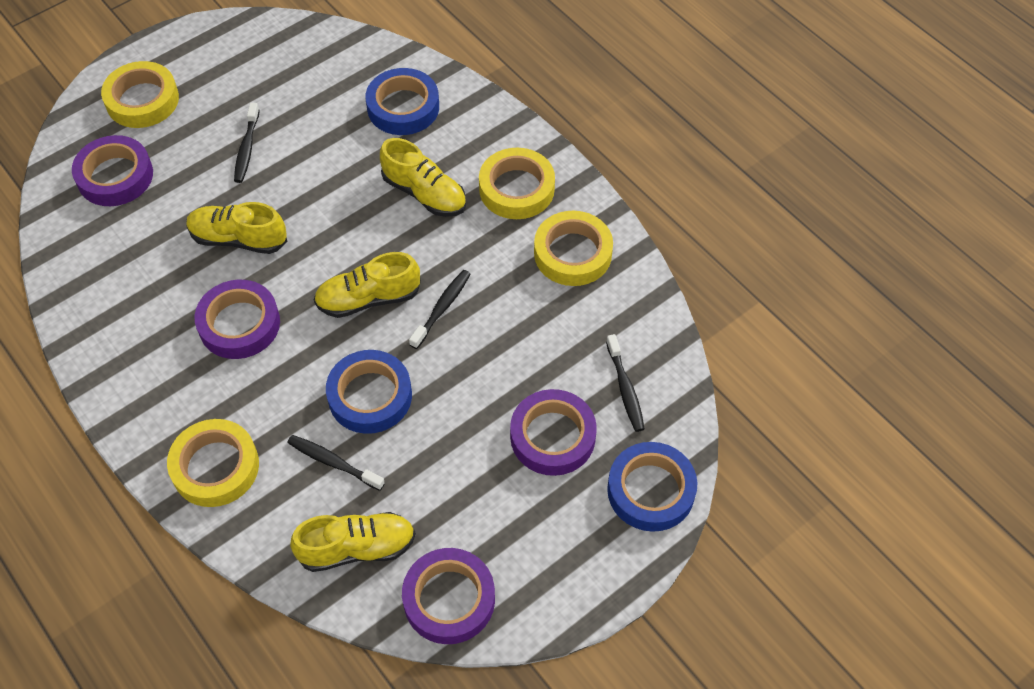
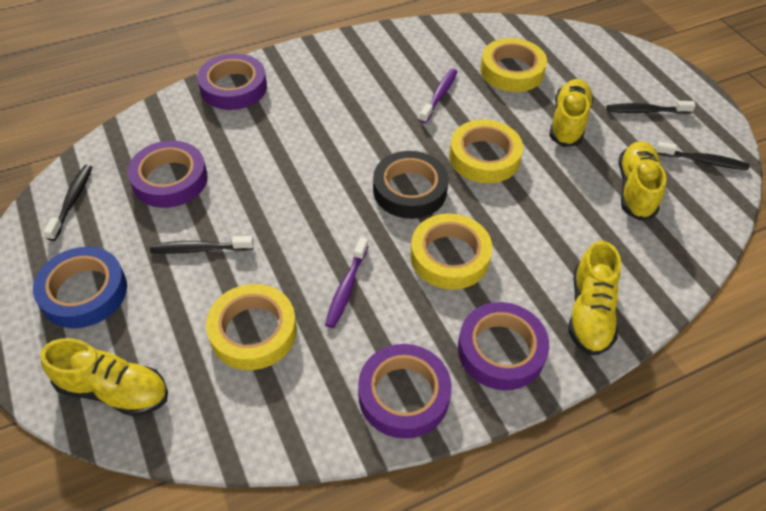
black tape: none = 0 -> [373,151,449,219] = 1
blue tape: [326,350,412,434] [365,68,439,135] [607,442,697,532] = 3 -> [33,247,127,328] = 1
purple toothbrush: none = 0 -> [325,237,368,328] [419,69,457,123] = 2

